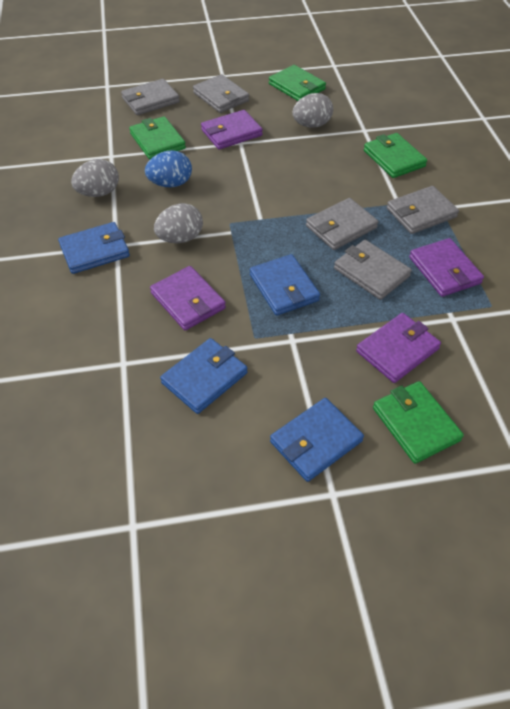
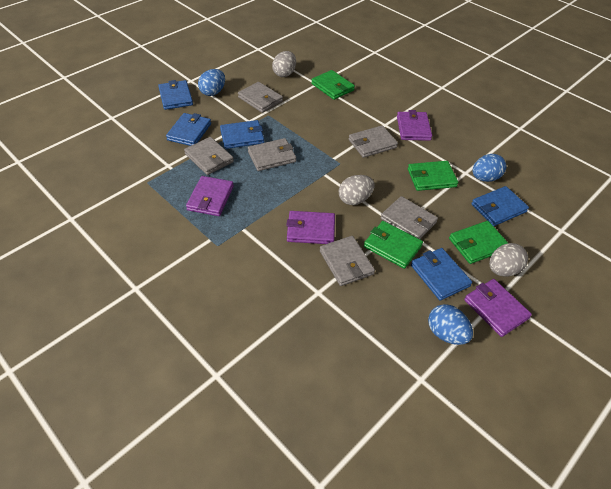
blue egg: [145,150,192,187] = 1 -> [198,69,225,96] [428,304,473,345] [472,154,506,182] = 3
blue wallet: [58,222,130,274] [160,338,247,414] [250,254,320,316] [270,398,364,482] = 4 -> [158,80,193,110] [166,113,211,146] [220,120,264,149] [411,248,472,301] [471,186,529,226] = 5
grey wallet: [121,79,180,115] [193,74,249,113] [306,198,378,250] [334,240,412,300] [387,186,459,234] = 5 -> [184,137,234,175] [238,82,283,113] [248,138,296,171] [320,236,375,286] [349,125,398,158] [381,196,438,239] = 6

